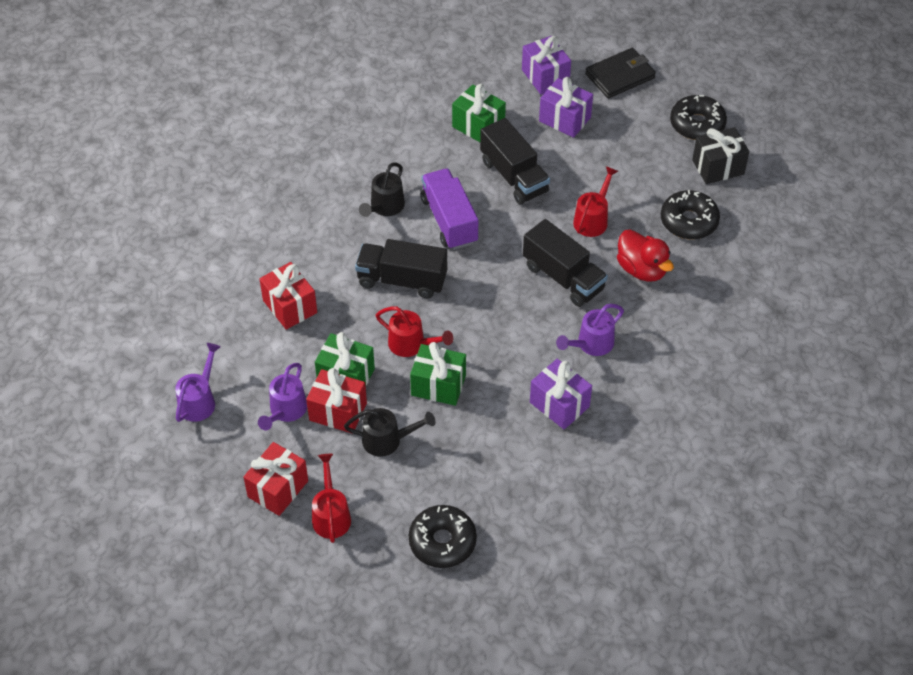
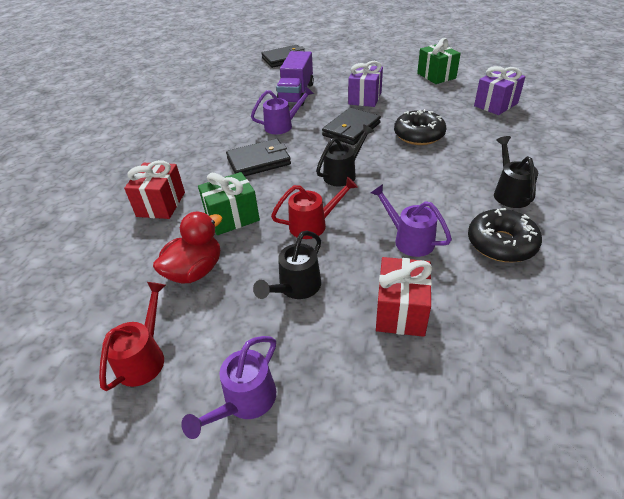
black donut: [409,505,477,568] [661,190,720,239] [670,95,727,140] = 3 -> [394,109,446,145] [468,208,542,262] = 2
black gift: [692,127,749,184] = 1 -> none = 0
black truck: [355,239,447,298] [480,118,550,205] [523,219,608,307] = 3 -> none = 0
black wallet: [585,48,656,99] = 1 -> [226,139,291,176] [261,45,305,68] [322,108,381,145] = 3
black watering can: [344,408,435,457] [359,163,405,217] = 2 -> [253,231,321,299] [316,124,374,186] [494,136,538,208] = 3
green gift: [315,332,375,386] [410,342,466,406] [452,84,506,142] = 3 -> [198,172,260,235] [417,38,461,84] = 2
purple gift: [522,36,571,95] [530,359,592,429] [539,77,593,138] = 3 -> [348,61,383,107] [474,66,526,115] = 2
red gift: [244,442,308,516] [259,262,317,330] [306,368,367,434] = 3 -> [124,160,185,219] [376,257,432,337] = 2
red watering can: [312,454,351,543] [376,306,453,357] [573,166,618,237] = 3 -> [99,282,166,391] [271,177,358,239] = 2

